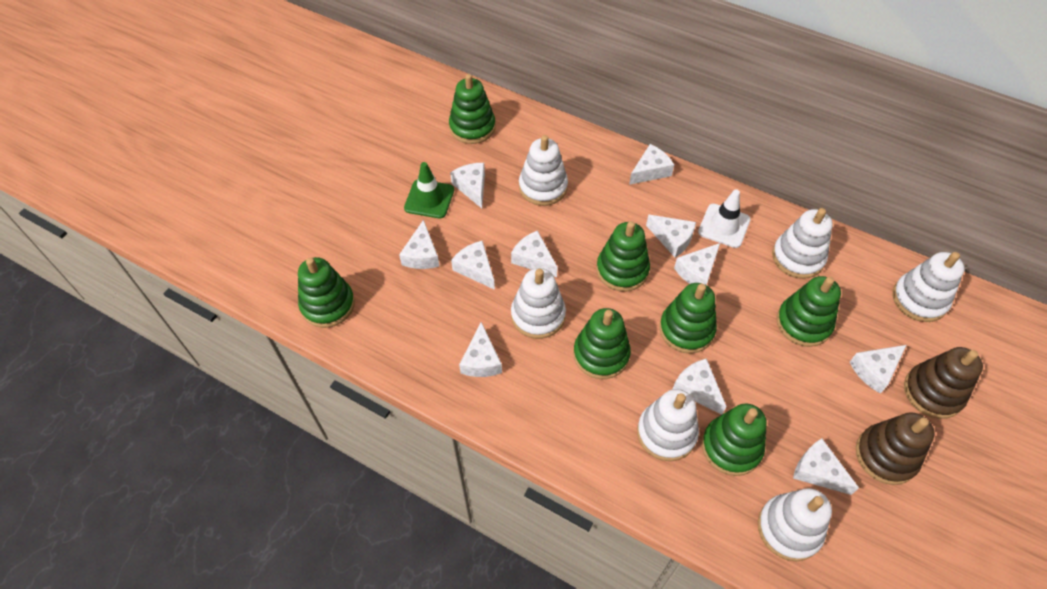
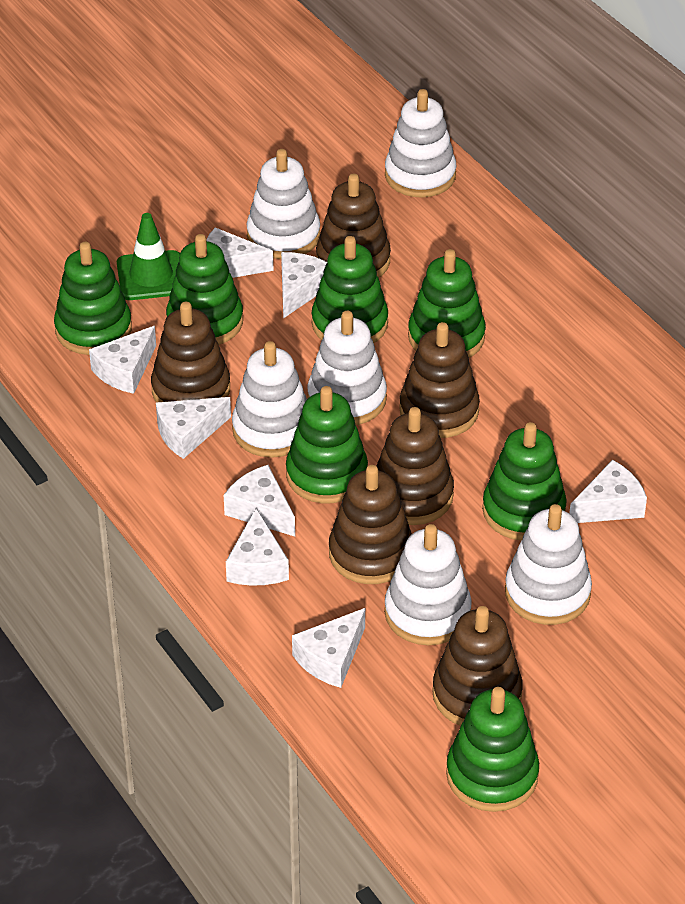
brown stacking toy: [856,412,935,485] [904,347,983,419] = 2 -> [151,302,230,403] [316,174,391,278] [329,465,412,584] [377,407,454,525] [399,322,480,438] [432,606,523,726] = 6
white cheese: [399,219,439,269] [450,163,485,208] [451,241,495,290] [459,322,502,377] [511,230,558,277] [629,144,674,185] [646,215,696,257] [672,358,726,415] [674,243,720,285] [793,438,859,495] [850,345,906,393] = 11 -> [89,326,156,394] [156,397,231,459] [206,228,274,278] [224,465,295,537] [226,508,289,586] [281,252,327,318] [292,608,365,688] [569,460,647,523] = 8
white traffic cone: [698,189,751,248] = 1 -> none = 0

